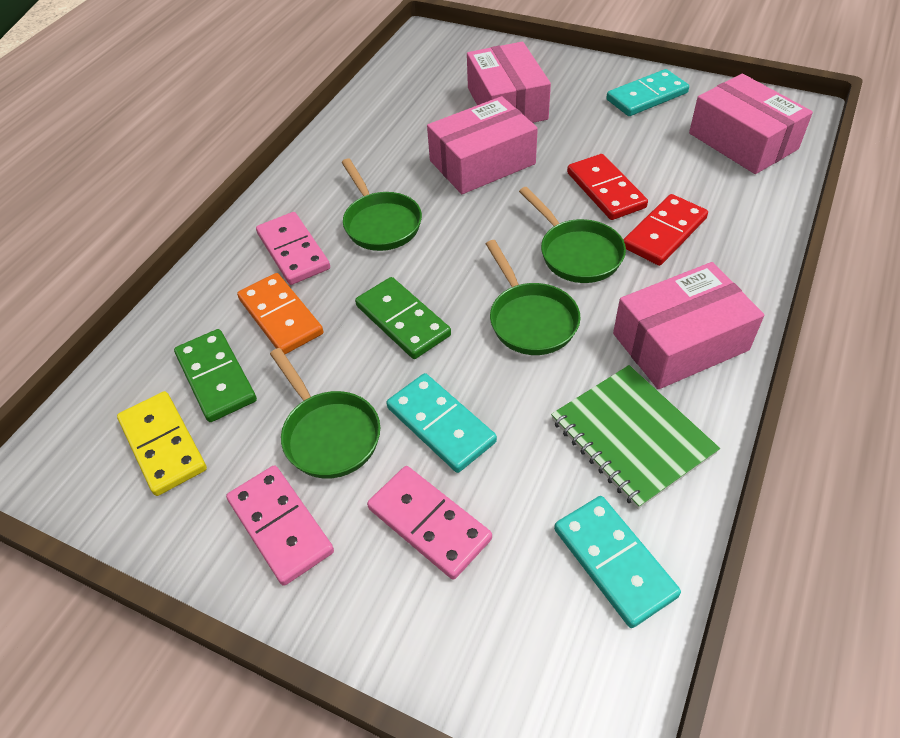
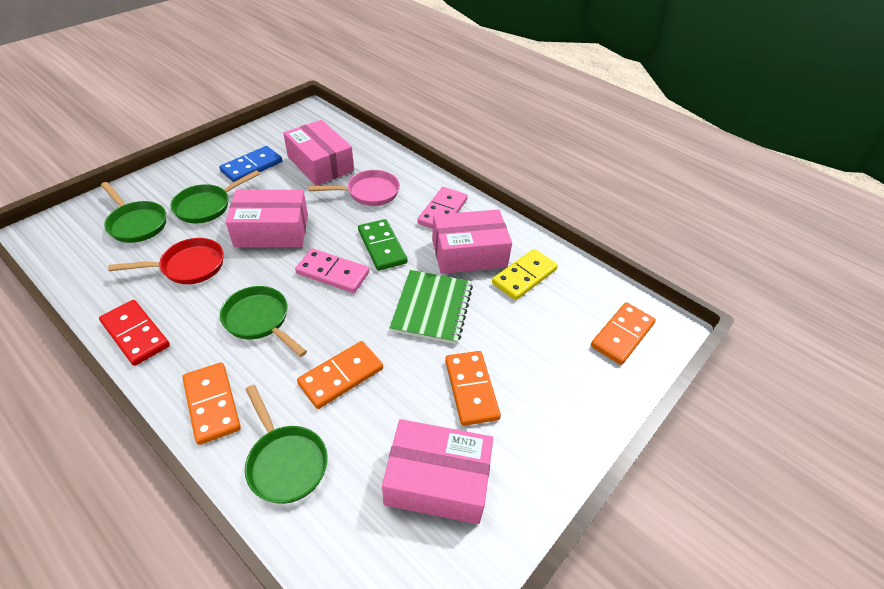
blue domino: none = 0 -> [219,146,282,182] = 1
green domino: [174,329,257,422] [355,277,451,359] = 2 -> [358,219,407,271] = 1
orange domino: [237,273,324,354] = 1 -> [183,362,241,445] [297,341,383,409] [445,351,501,426] [591,302,656,365] = 4
pink domino: [226,465,334,586] [256,212,330,285] [367,466,492,580] = 3 -> [295,248,369,293] [417,187,468,229] = 2
pink pan: none = 0 -> [308,170,400,206] = 1
red domino: [567,154,648,220] [623,194,708,266] = 2 -> [99,300,170,366] = 1
red pan: none = 0 -> [108,238,224,284] = 1
turquoise domino: [386,373,497,473] [554,496,681,628] [606,69,689,116] = 3 -> none = 0

